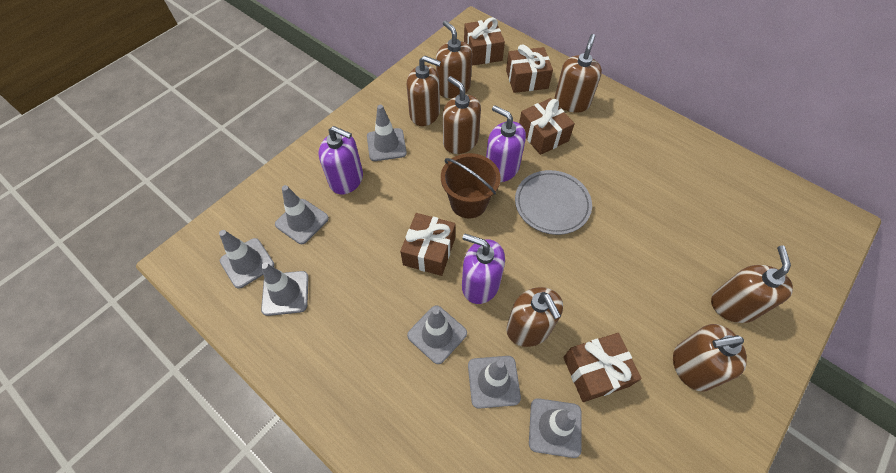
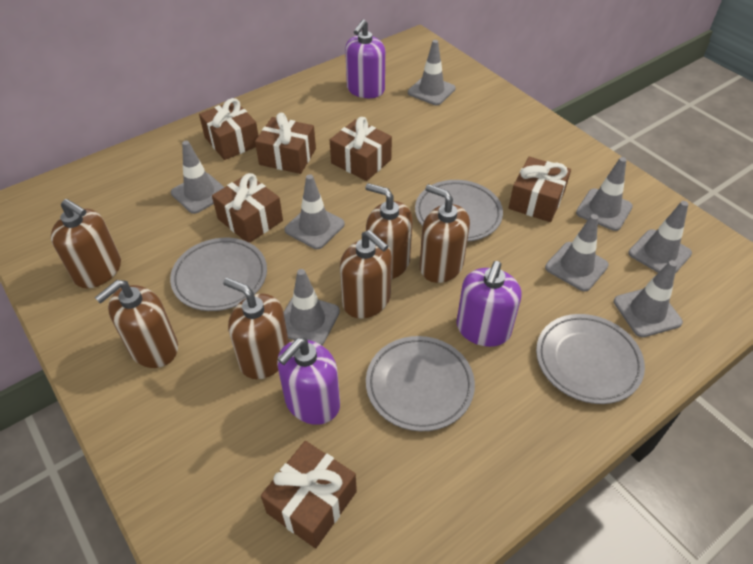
brown bucket: [441,153,501,218] = 1 -> none = 0
brown gift: [400,213,456,276] [464,17,505,65] [506,45,553,93] [519,98,575,155] [563,333,642,402] = 5 -> [199,98,258,160] [212,173,283,243] [255,113,316,174] [261,441,357,548] [330,117,392,181] [509,157,571,222] = 6
brown soap dispenser: [407,55,441,126] [436,20,472,98] [443,76,481,154] [506,287,563,347] [555,34,602,113] [673,324,747,392] [711,246,793,323] = 7 -> [51,199,121,288] [95,280,178,368] [223,278,289,379] [340,230,392,319] [365,183,413,279] [419,184,470,283] = 6
grey plate: [515,170,592,235] = 1 -> [170,238,267,311] [366,336,475,431] [415,180,503,242] [536,314,645,404] = 4
grey traffic cone: [219,230,275,289] [261,263,308,316] [275,185,329,244] [367,105,407,161] [407,305,467,364] [468,356,521,409] [529,398,582,458] = 7 -> [171,141,225,214] [284,174,345,249] [284,269,340,345] [408,40,456,105] [545,214,609,291] [576,157,633,231] [614,260,683,337] [628,201,692,274] = 8

